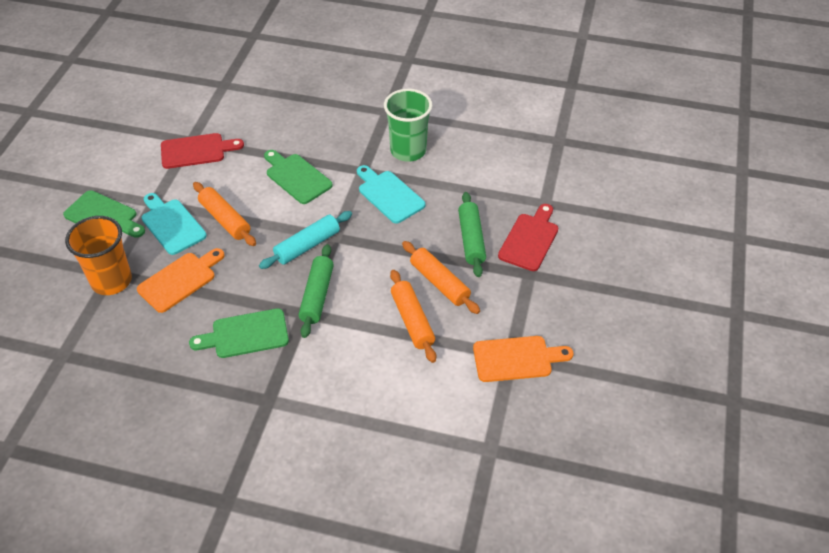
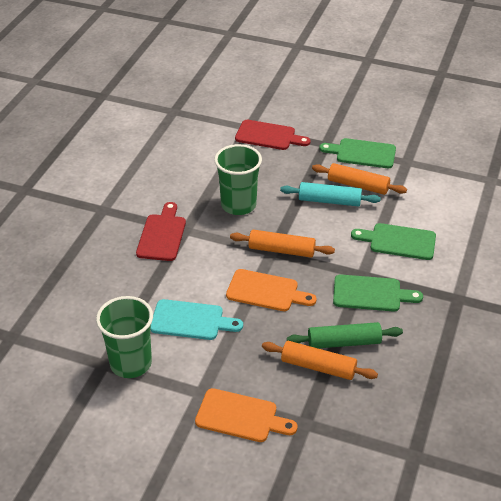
green cup: [384,89,432,162] = 1 -> [96,296,153,378] [214,144,262,215] = 2
green rolling pin: [299,244,334,338] [458,192,486,277] = 2 -> [287,322,403,348] = 1
orange cup: [65,216,132,295] = 1 -> none = 0
turquoise cutting board: [142,193,207,255] [357,165,425,223] = 2 -> [150,299,243,340] = 1

